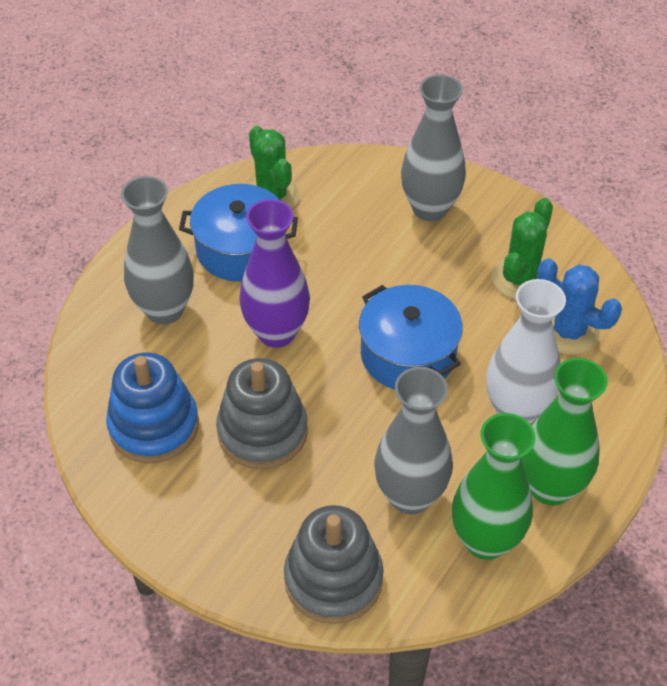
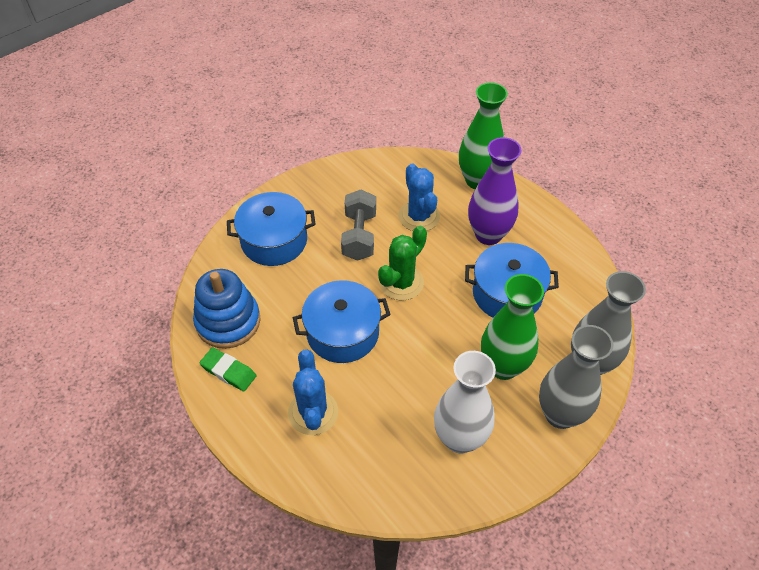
blue cactus: [537,258,622,355] = 1 -> [288,349,338,435] [398,163,440,231] = 2
blue pot: [179,184,298,282] [359,285,463,389] = 2 -> [227,192,316,266] [293,280,391,363] [465,243,559,317] = 3
green cactus: [249,126,300,209] [491,198,553,300] = 2 -> [378,226,427,300] = 1
green eraser: none = 0 -> [199,347,256,392] = 1
grey dumbbell: none = 0 -> [341,190,376,261] = 1
grey stacking toy: [216,358,308,469] [284,505,384,624] = 2 -> none = 0
grey vase: [121,176,194,325] [374,367,453,514] [401,75,466,221] = 3 -> [539,325,613,429] [571,271,646,375] = 2

